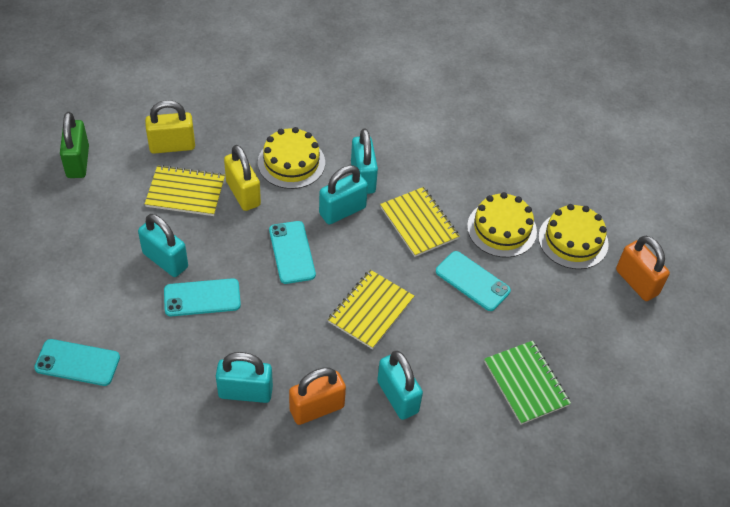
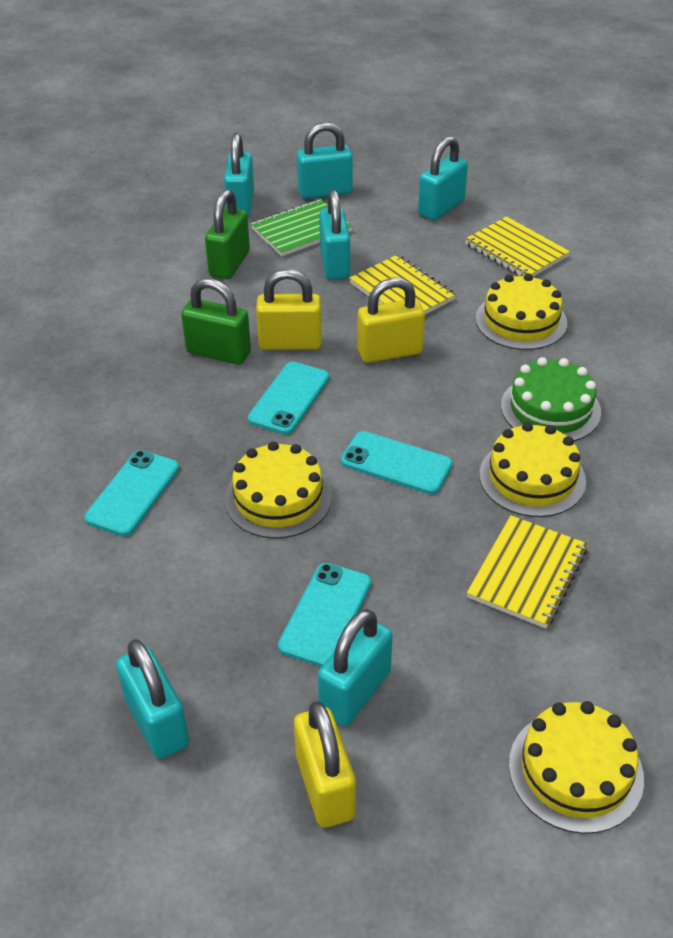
green cake: none = 0 -> [501,357,601,441] = 1
green padlock: [60,112,89,178] = 1 -> [181,278,251,364] [205,189,250,279] = 2
orange padlock: [289,367,346,425] [616,236,670,301] = 2 -> none = 0
turquoise padlock: [138,214,188,277] [216,352,273,403] [319,165,368,224] [351,129,378,194] [377,351,423,420] = 5 -> [116,639,189,759] [224,133,254,217] [297,122,353,199] [318,609,393,726] [319,190,350,279] [418,136,468,221] = 6
yellow cake: [258,127,325,189] [467,192,537,258] [538,204,609,269] = 3 -> [225,441,332,539] [476,274,567,350] [479,422,586,517] [509,701,644,834] = 4
yellow padlock: [145,100,195,154] [224,145,261,211] = 2 -> [256,269,322,350] [294,701,356,828] [358,278,425,363] = 3

